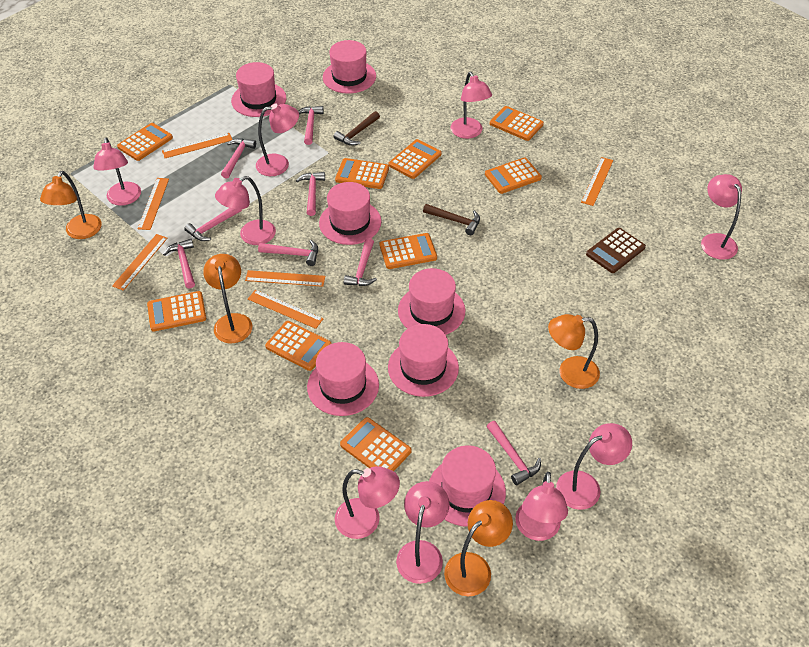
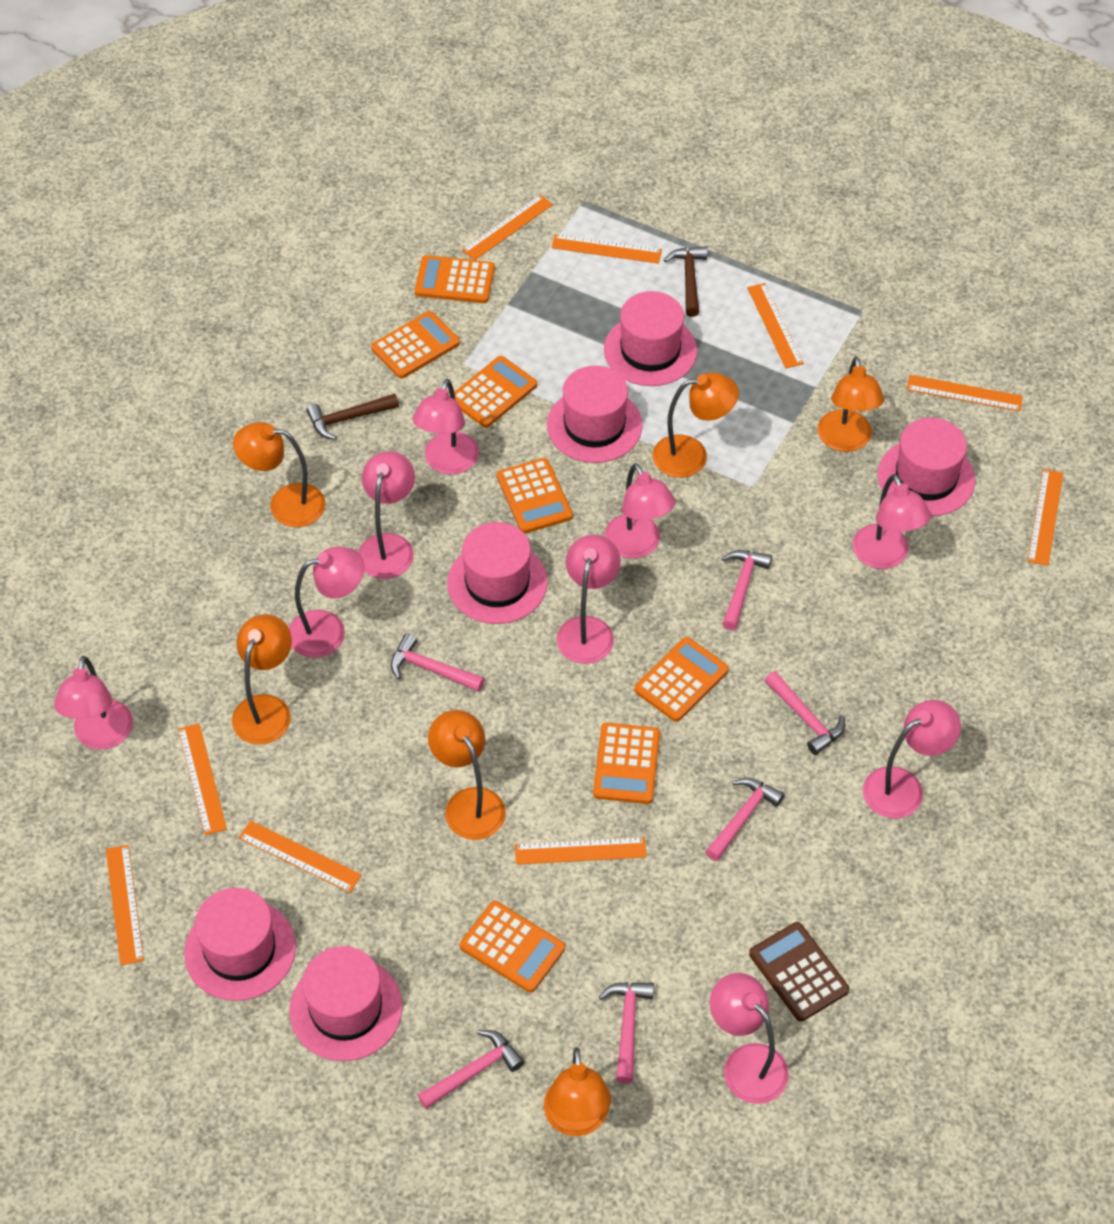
orange calculator: [117,123,173,161] [147,291,206,332] [265,321,332,371] [335,158,389,189] [340,417,412,471] [379,233,437,269] [389,139,441,179] [485,157,542,194] [490,106,544,141] = 9 -> [371,311,460,379] [415,255,495,303] [454,356,537,428] [460,901,565,993] [497,458,573,533] [593,723,660,804] [634,637,729,722] = 7
orange lamp: [40,171,102,239] [203,254,252,344] [444,500,513,596] [548,314,600,389] = 4 -> [232,614,292,745] [233,422,326,527] [428,710,506,840] [544,1047,611,1136] [653,372,739,478] [818,356,884,452] = 6
orange ruler: [112,234,168,291] [138,178,169,230] [162,133,233,158] [245,270,325,287] [248,290,323,329] [581,157,613,206] = 6 -> [106,845,144,965] [178,723,227,835] [239,821,362,893] [462,195,553,260] [515,837,647,865] [551,234,662,264] [747,283,804,369] [907,375,1023,411] [1028,469,1063,566] = 9
pink hammer: [163,239,195,289] [184,208,242,241] [221,138,256,179] [258,240,318,266] [296,172,325,216] [298,106,324,145] [344,238,377,286] [487,421,541,485] = 8 -> [391,633,485,692] [418,1030,524,1109] [599,982,654,1084] [705,778,785,861] [722,550,772,630] [765,671,845,755] = 6
pink hat: [231,62,286,117] [307,342,379,416] [319,182,381,245] [323,40,376,94] [388,324,459,397] [398,268,465,335] [429,445,506,527] = 7 -> [184,888,296,1001] [289,946,403,1061] [447,522,548,624] [547,366,643,463] [604,291,697,386] [878,418,975,516] = 6

